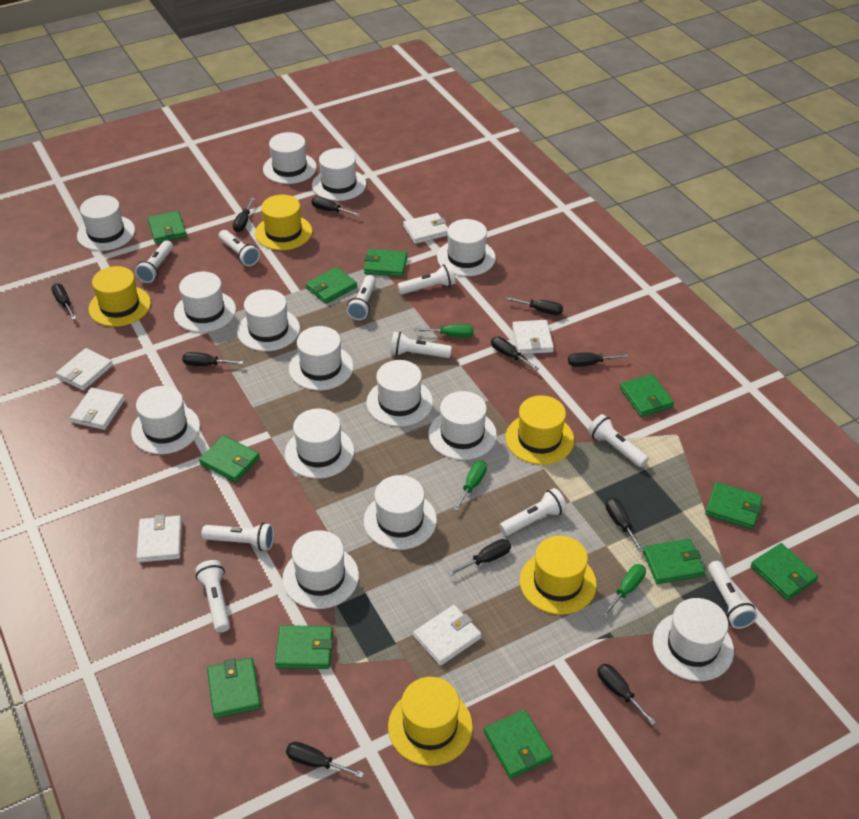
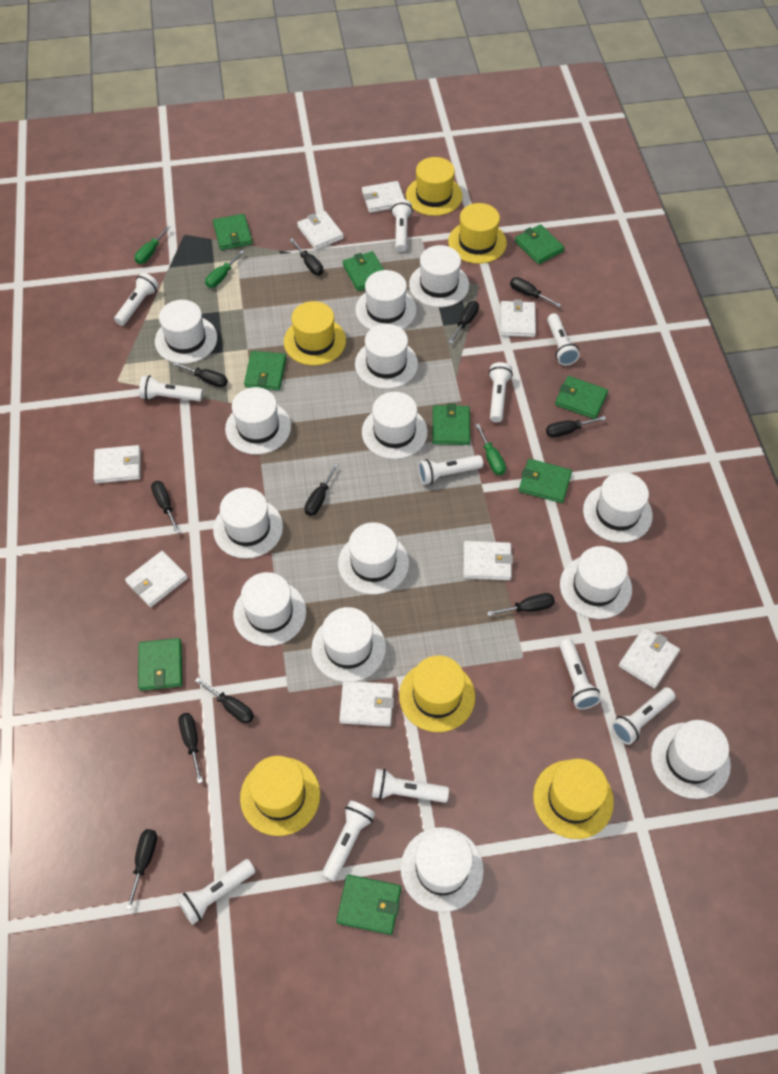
green wallet: [148,211,187,243] [199,436,260,482] [207,658,261,718] [275,625,333,669] [305,267,357,304] [364,249,407,277] [484,710,553,779] [620,374,674,417] [643,539,705,584] [705,482,763,529] [751,543,818,600] = 11 -> [138,638,182,691] [213,214,252,250] [244,351,286,390] [337,874,401,935] [343,251,384,291] [432,404,470,445] [515,224,565,264] [519,459,572,503] [555,376,608,419] = 9
white flashlight: [135,240,173,283] [195,560,230,633] [202,523,274,551] [219,230,260,266] [347,275,376,320] [390,332,452,358] [397,264,455,295] [499,488,567,536] [588,414,649,467] [708,561,758,629] = 10 -> [114,273,159,326] [139,375,203,401] [177,859,256,925] [322,801,375,882] [372,769,449,803] [391,199,413,252] [418,455,483,485] [489,362,513,422] [547,313,580,366] [559,639,601,709] [611,687,675,745] = 11
white wallet: [56,348,113,391] [70,388,125,430] [136,515,182,563] [403,213,448,244] [413,605,482,666] [512,320,554,354] = 6 -> [94,445,141,483] [125,551,188,607] [297,211,344,250] [339,681,394,726] [362,181,405,213] [463,541,513,580] [500,299,536,337] [619,627,680,689] = 8
yellow hat: [88,266,151,327] [255,195,312,250] [388,677,473,766] [506,395,574,465] [520,536,597,615] = 5 -> [240,756,320,836] [284,301,346,365] [399,655,475,732] [406,157,463,216] [448,203,507,264] [533,759,614,839] = 6

